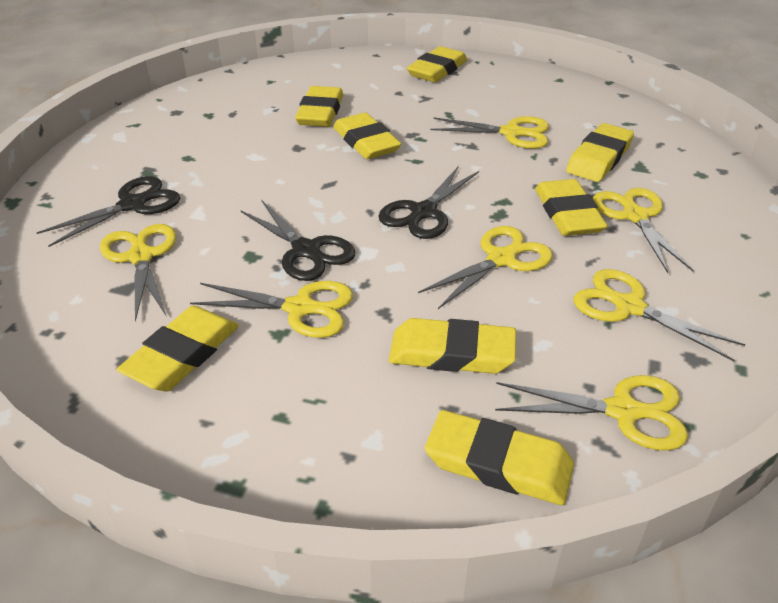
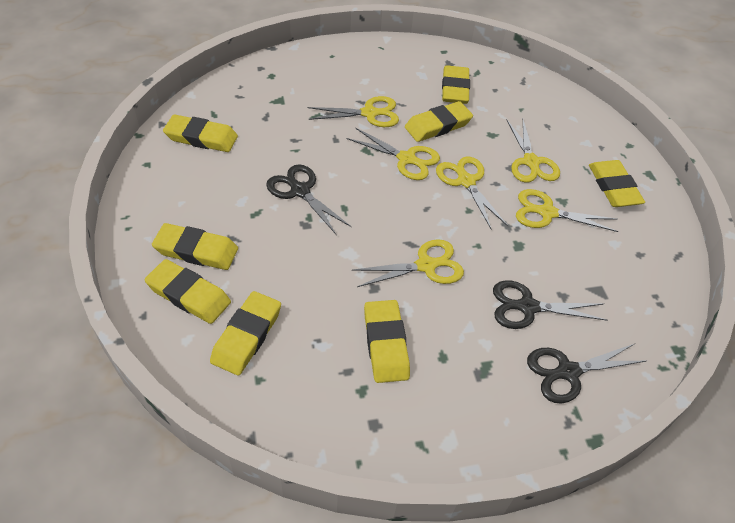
yellow scissors: [100,224,177,322] [190,281,353,338] [418,226,553,309] [430,116,549,149] [495,375,688,451] [573,269,745,361] [593,188,694,273] = 7 -> [308,96,399,127] [347,128,440,180] [352,239,464,287] [436,156,508,229] [507,120,560,183] [516,189,618,232] = 6

